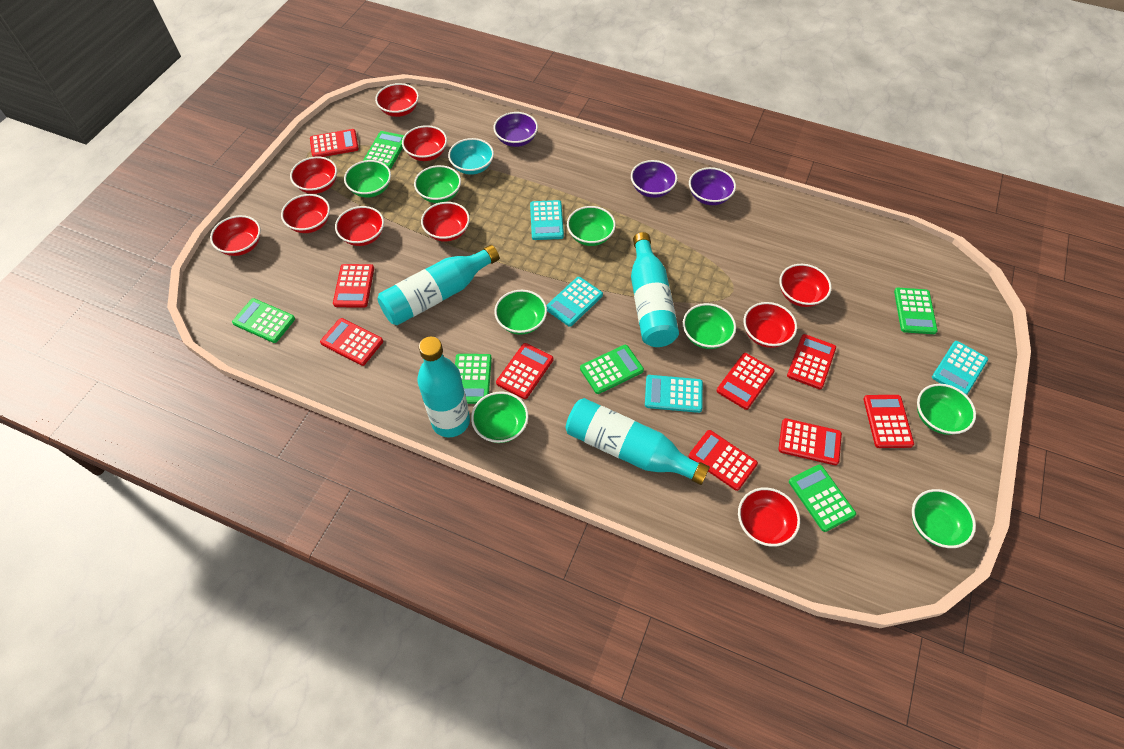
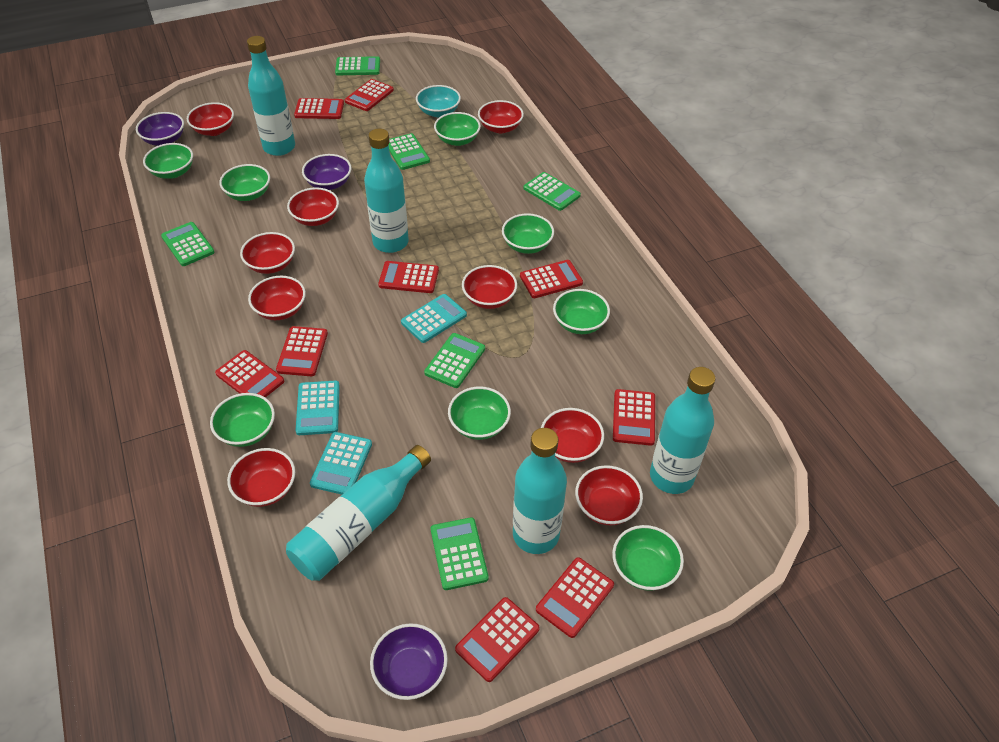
red bowl: [210,215,261,256] [281,194,330,233] [290,156,337,194] [335,206,384,246] [375,83,419,117] [402,125,447,161] [421,202,470,242] [738,487,800,547] [744,302,797,348] [779,264,832,307] = 10 -> [187,102,234,136] [227,448,295,507] [240,232,295,274] [248,276,306,320] [287,187,339,226] [462,265,517,309] [478,100,524,133] [541,408,604,463] [575,465,643,525] = 9
turquoise bottle: [378,245,499,325] [417,337,470,438] [566,398,710,485] [631,232,679,347] = 4 -> [247,36,295,156] [286,445,431,581] [364,129,409,253] [513,428,567,554] [650,367,715,494] = 5
turquoise calculator: [530,200,564,240] [546,277,603,327] [645,375,703,413] [932,341,988,395] = 4 -> [296,381,340,435] [310,432,372,495] [401,294,467,343] = 3

